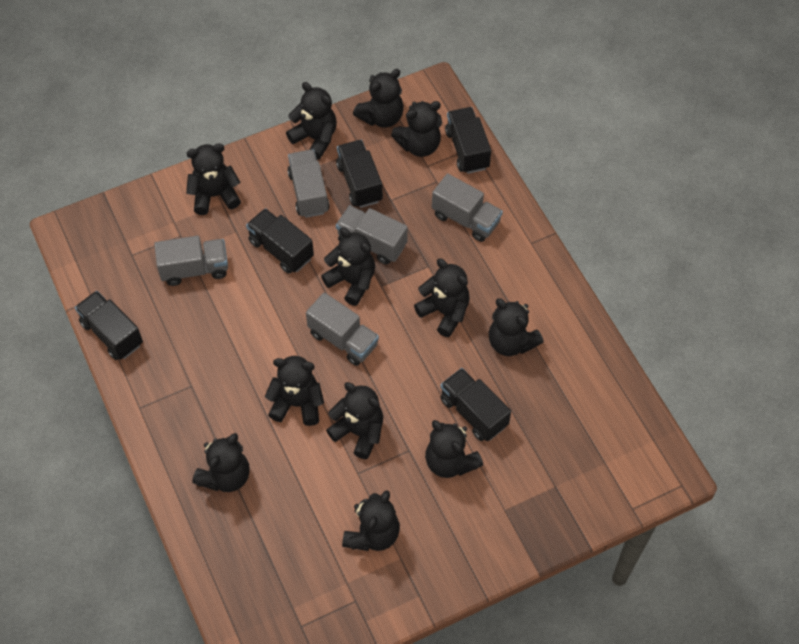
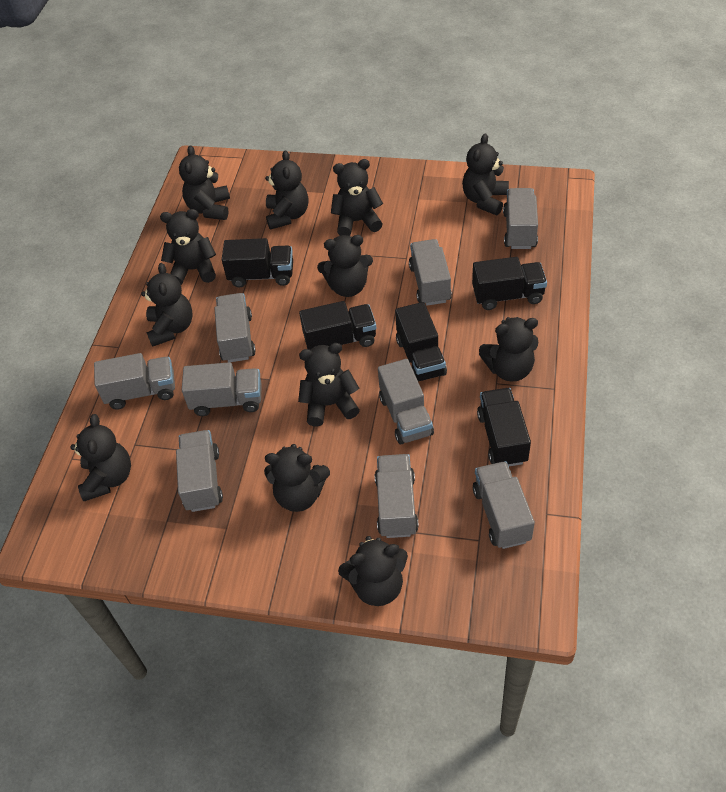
grey truck: [154,236,228,286] [287,149,330,218] [306,292,379,366] [336,206,408,265] [432,174,503,242] = 5 -> [94,353,175,410] [176,430,223,512] [182,362,261,416] [215,293,256,362] [375,454,419,538] [378,359,434,444] [409,239,452,306] [473,461,535,549] [503,188,538,249] = 9

